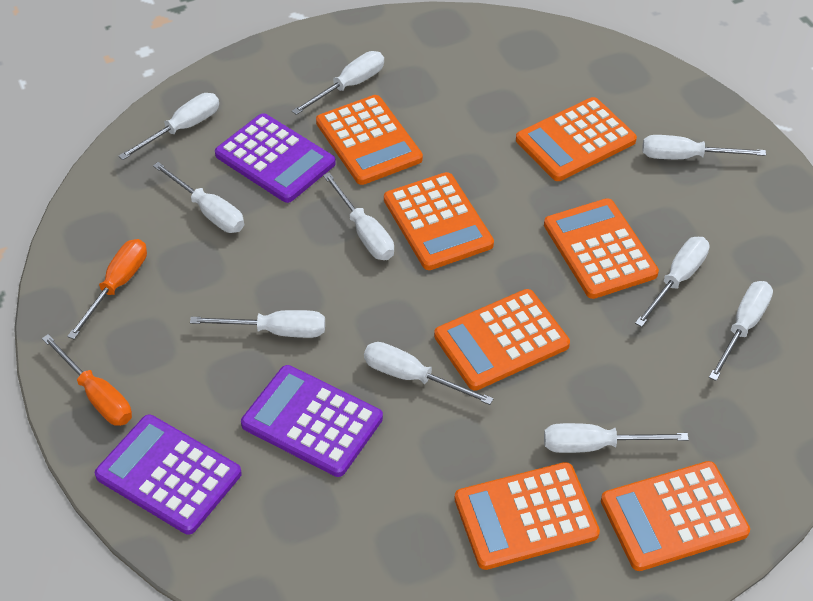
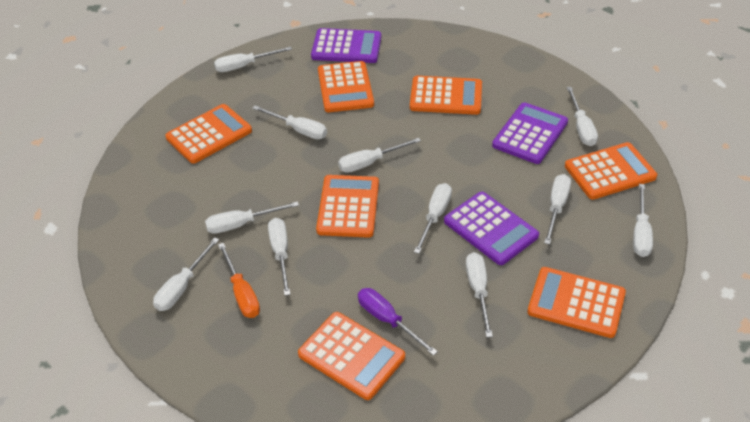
orange screwdriver: [42,334,132,426] [67,239,147,339] = 2 -> [218,243,260,318] = 1
purple screwdriver: none = 0 -> [358,288,438,356] = 1
white screwdriver: [119,93,219,160] [153,162,244,233] [190,310,325,338] [292,51,384,115] [323,173,394,260] [364,342,494,405] [544,423,689,453] [635,237,709,327] [642,135,766,159] [709,281,773,381] = 10 -> [153,237,219,311] [205,201,299,234] [214,47,292,72] [252,105,327,139] [268,218,291,296] [338,138,421,173] [414,183,452,254] [466,252,493,337] [544,174,571,245] [567,87,598,146] [633,184,653,257] = 11

